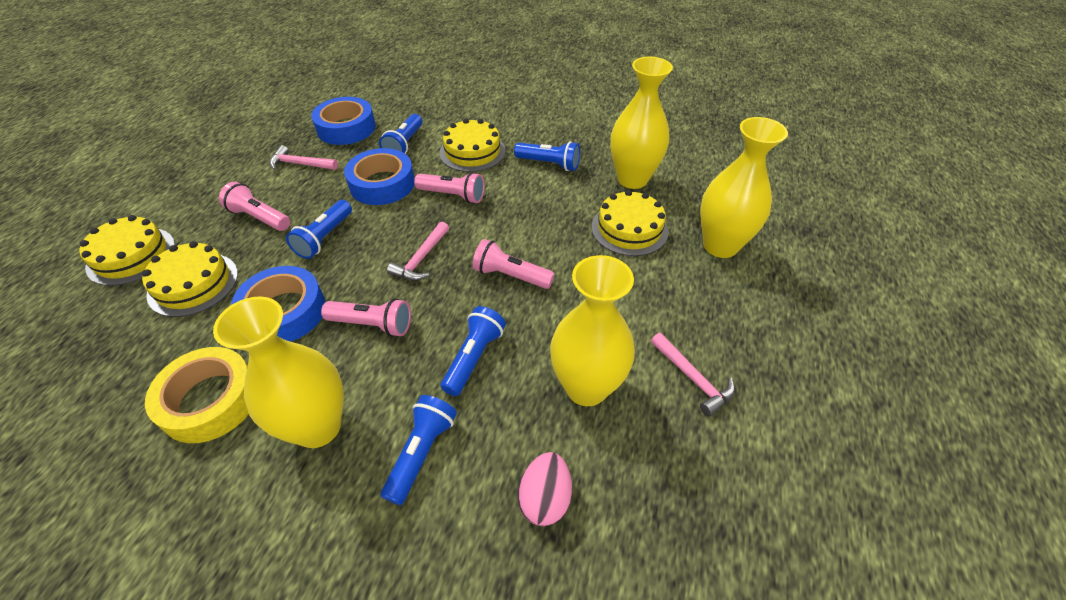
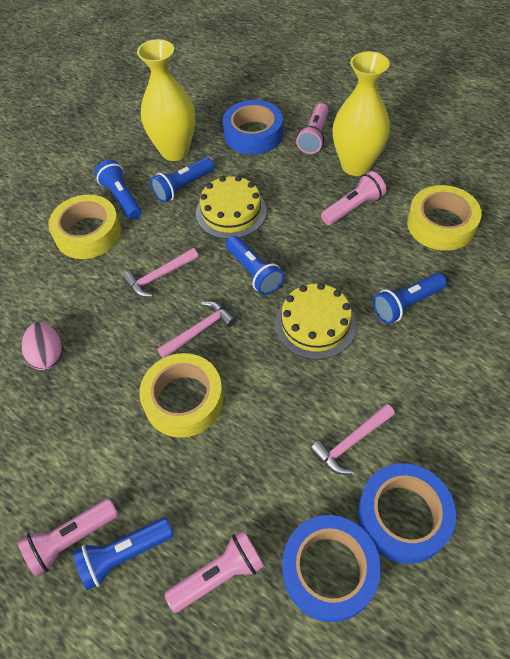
yellow cake: [79,215,175,286] [142,241,238,317] [439,119,506,172] [592,190,669,256] = 4 -> [196,176,267,239] [275,283,357,360] = 2
yellow tape: [145,347,249,443] = 1 -> [48,195,121,259] [139,353,224,438] [407,185,482,251] = 3
yellow vase: [213,296,344,448] [550,255,635,406] [610,57,673,189] [700,117,788,258] = 4 -> [137,39,195,161] [333,51,390,176] = 2

